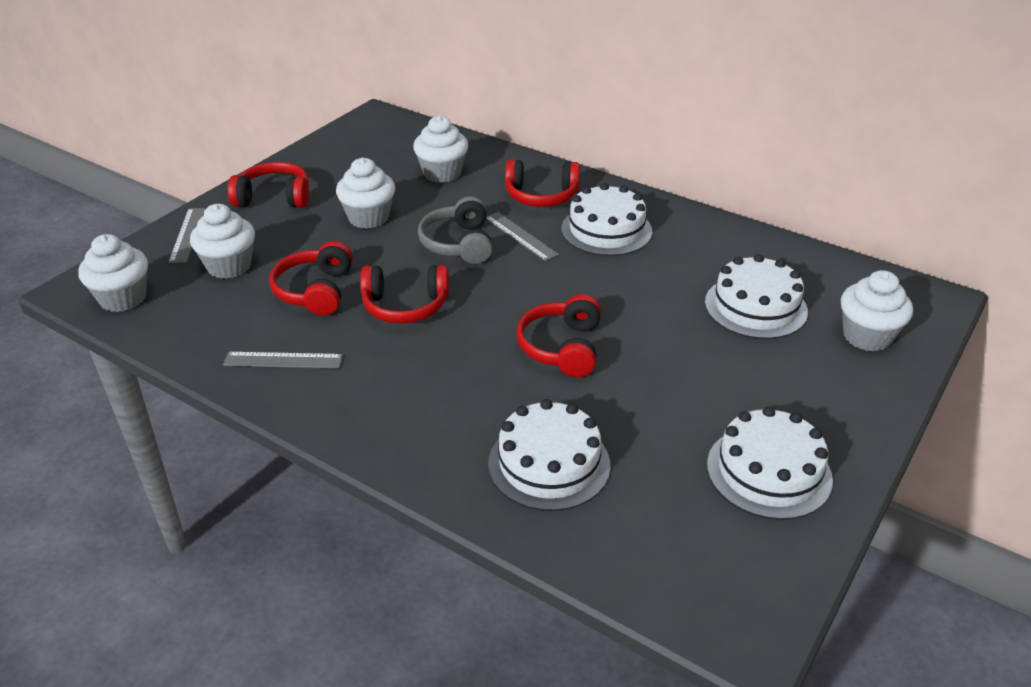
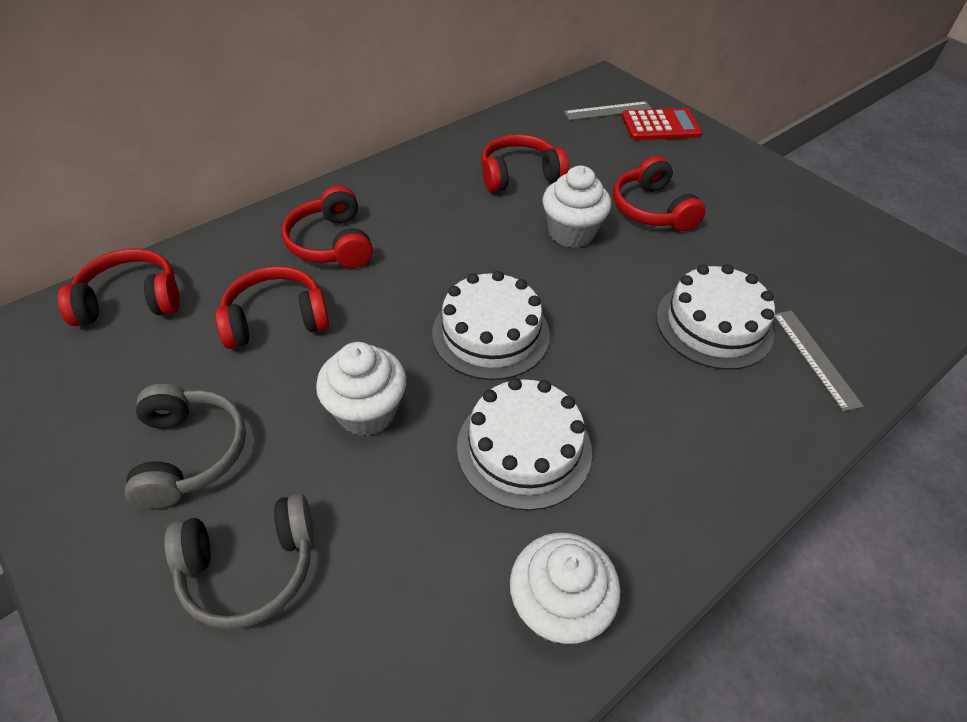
grey headphones: [418,196,493,264] = 1 -> [124,384,246,509] [164,494,314,630] = 2
grey ruler: [168,208,205,263] [223,352,343,368] [486,212,559,261] = 3 -> [564,101,652,120] [774,310,864,411] = 2
red calculator: none = 0 -> [622,108,702,140] = 1
white cake: [488,399,610,511] [561,183,652,256] [705,254,808,339] [707,406,833,520] = 4 -> [432,271,550,380] [457,378,592,511] [656,264,775,370] = 3
white cupcake: [78,234,148,312] [190,204,255,279] [336,158,395,229] [413,115,468,183] [841,270,913,352] = 5 -> [316,342,407,436] [510,533,621,644] [542,166,611,248] = 3

